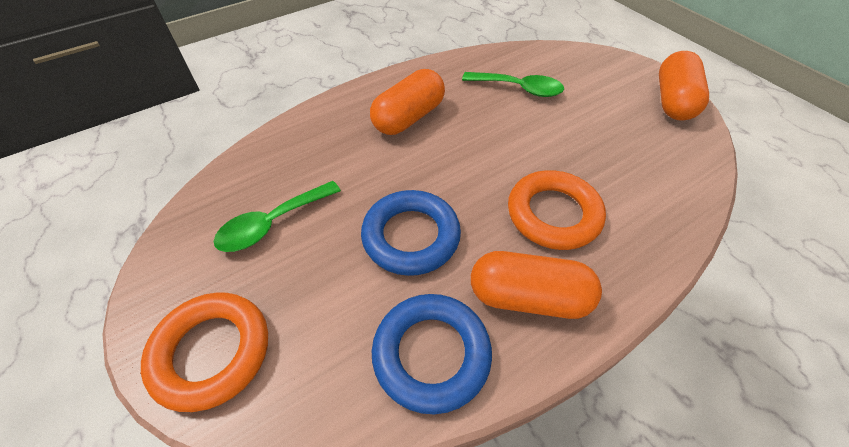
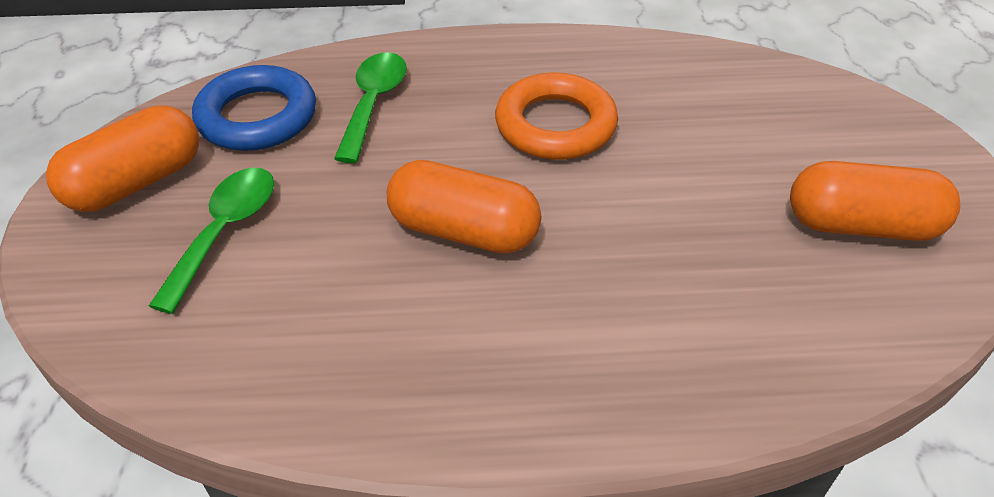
blue ring: [361,190,461,276] [372,294,492,414] = 2 -> [192,65,316,151] = 1
orange ring: [141,293,268,412] [508,170,606,250] = 2 -> [495,73,618,160] = 1

